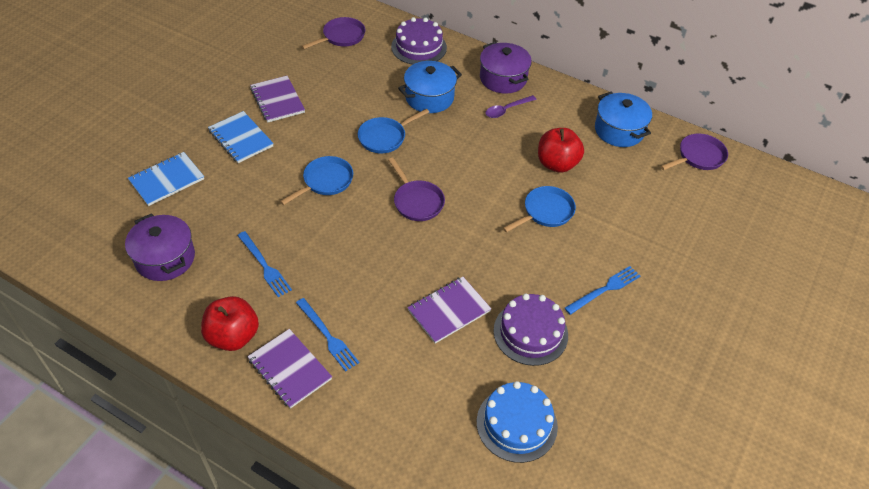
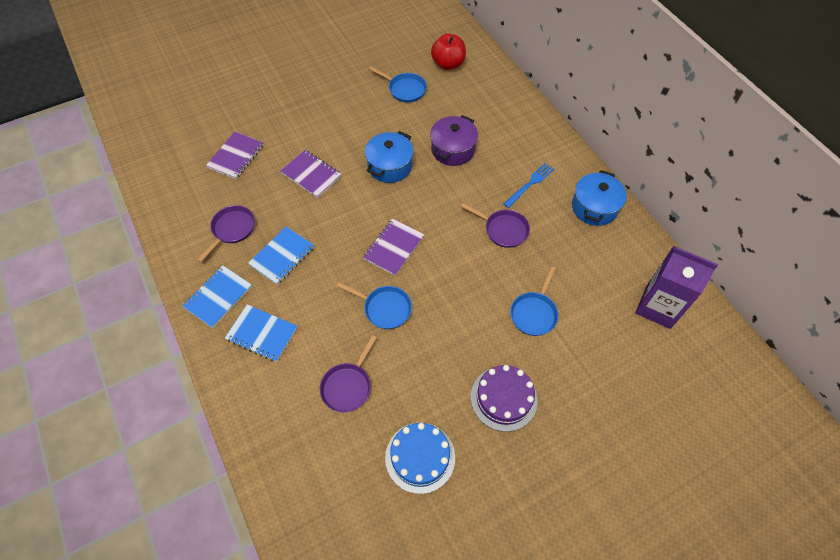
blue fork: [237,231,292,297] [296,298,359,372] [565,266,640,315] = 3 -> [503,163,554,208] = 1
blue notebook: [128,152,204,206] [208,111,274,163] = 2 -> [182,265,252,328] [225,304,297,362] [248,226,314,285] = 3
purple cake: [391,17,447,65] [493,294,568,366] = 2 -> [471,365,538,432] = 1
purple carton: none = 0 -> [635,246,718,329] = 1
purple pot: [125,213,195,281] [480,42,532,94] = 2 -> [430,115,478,166] = 1
purple spoon: [485,95,537,118] = 1 -> none = 0
red apple: [201,296,259,351] [538,128,584,173] = 2 -> [431,34,466,70] = 1

